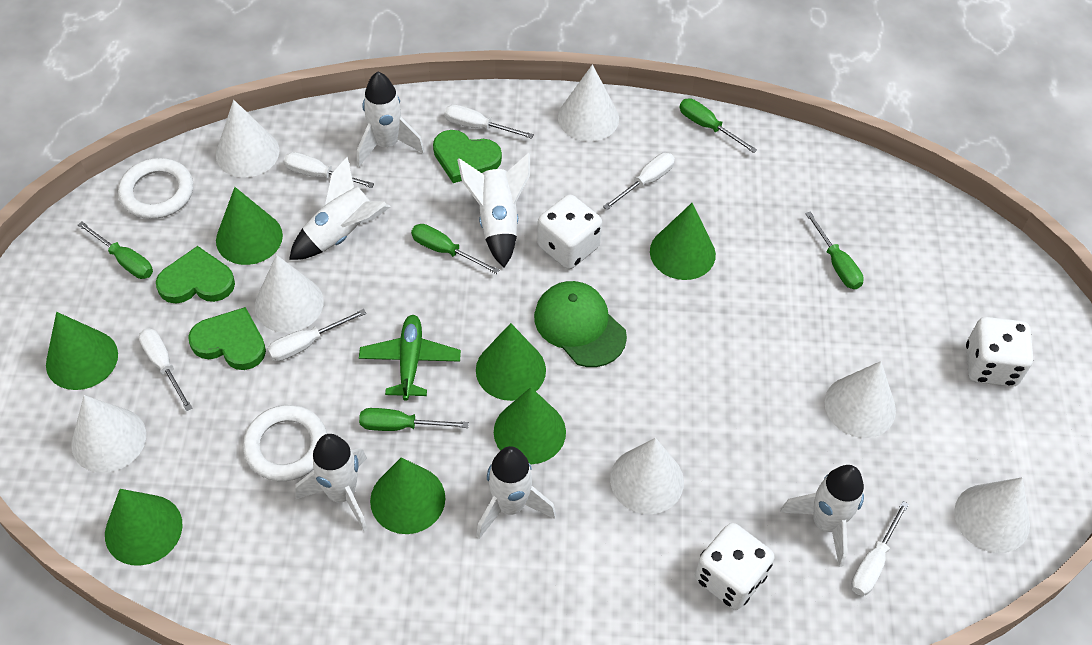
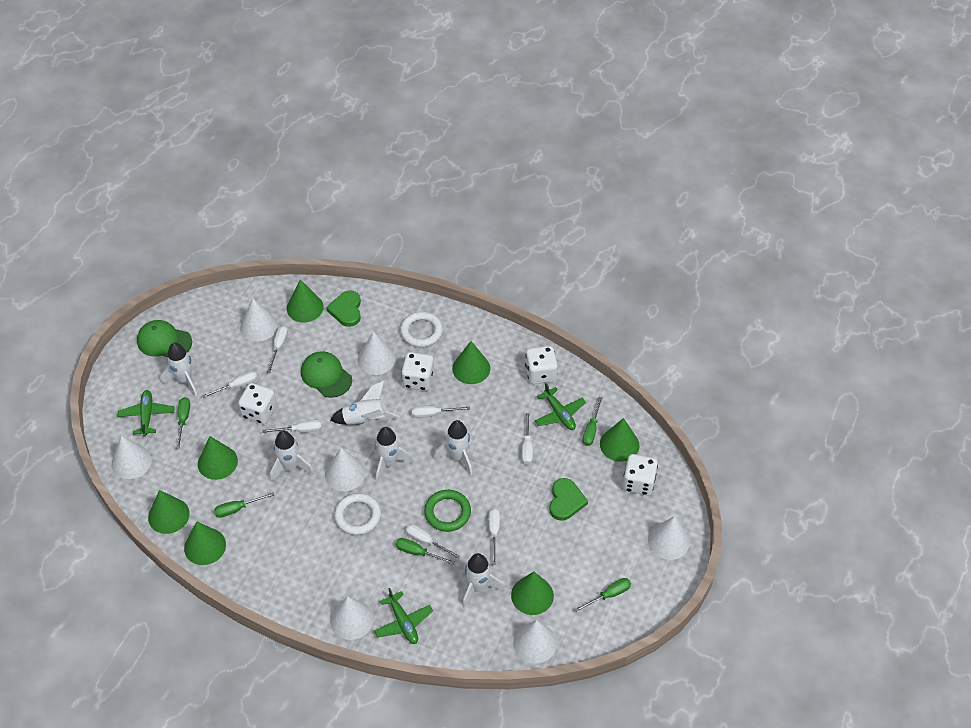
green cap: [534,281,627,367] = 1 -> [137,320,192,357] [301,351,352,398] = 2
green heart: [156,246,235,304] [188,307,266,370] [433,130,502,183] = 3 -> [326,290,361,327] [549,478,588,521] = 2
green plane: [359,315,461,401] = 1 -> [117,390,175,436] [374,588,433,644] [535,383,586,430] = 3
green ring: none = 0 -> [424,490,471,532] = 1
white dice: [537,195,602,269] [695,523,774,610] [966,317,1033,387] = 3 -> [238,383,277,424] [401,352,434,391] [525,346,558,384] [623,454,658,495] = 4
white screwdriver: [139,328,192,411] [267,309,366,361] [284,152,374,188] [444,104,534,139] [603,153,675,210] [851,501,909,596] = 6 -> [202,371,257,398] [262,419,322,433] [267,326,288,373] [406,524,460,559] [412,405,470,418] [488,508,500,565] [522,413,533,465] = 7

